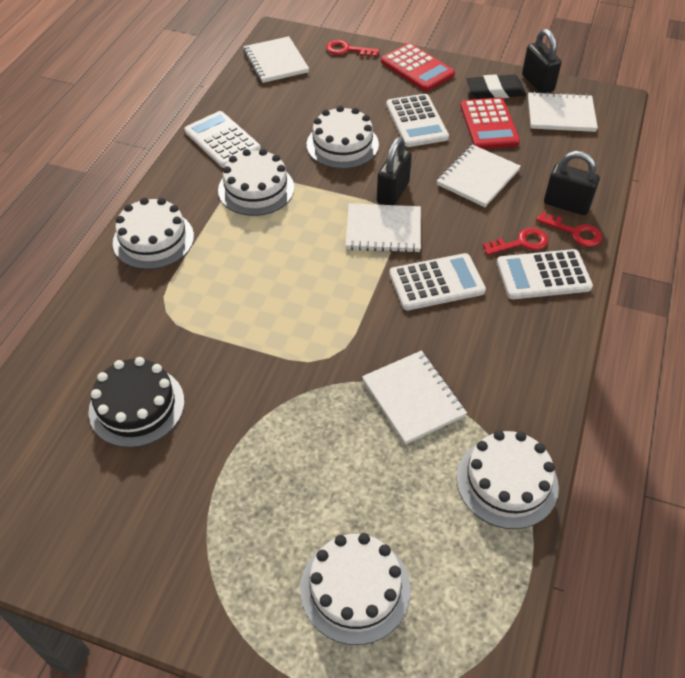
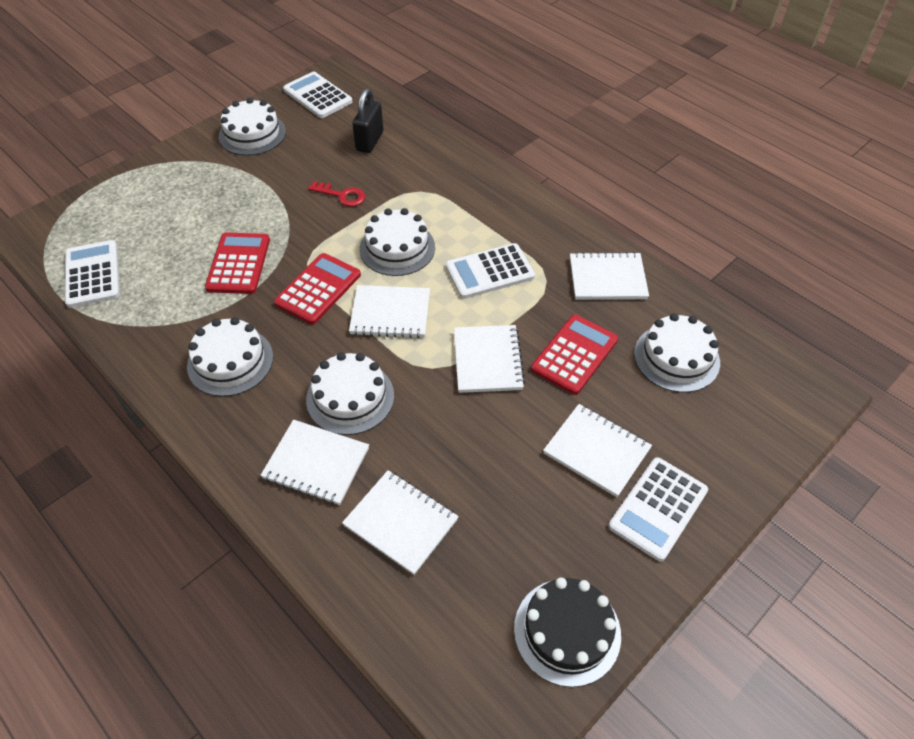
black eraser: [466,74,526,99] = 1 -> none = 0
black padlock: [377,137,412,205] [522,29,561,93] [544,151,600,215] = 3 -> [352,88,383,153] = 1
red calculator: [381,43,455,91] [460,97,520,149] = 2 -> [205,232,270,294] [274,253,361,324] [531,314,618,395] = 3
red key: [326,40,380,57] [483,228,548,255] [536,212,602,247] = 3 -> [308,181,365,207] = 1
white notebook: [244,36,309,83] [345,203,421,253] [362,351,467,445] [437,145,521,207] [528,92,598,132] = 5 -> [260,420,369,505] [342,470,459,575] [349,285,430,338] [454,325,525,393] [543,404,652,497] [570,252,649,300] = 6

